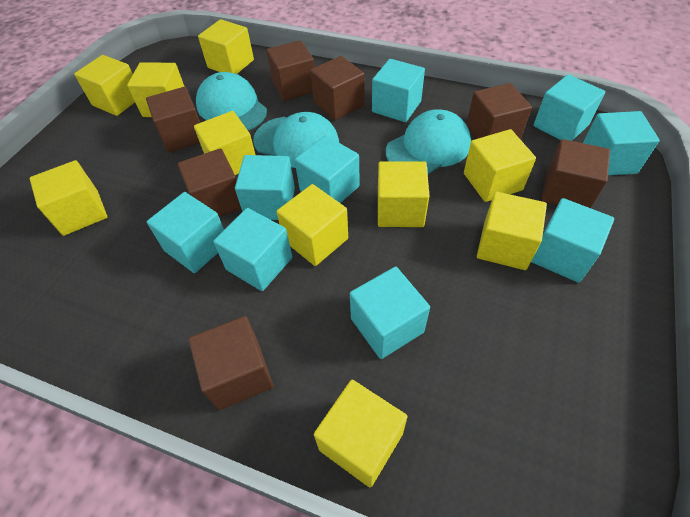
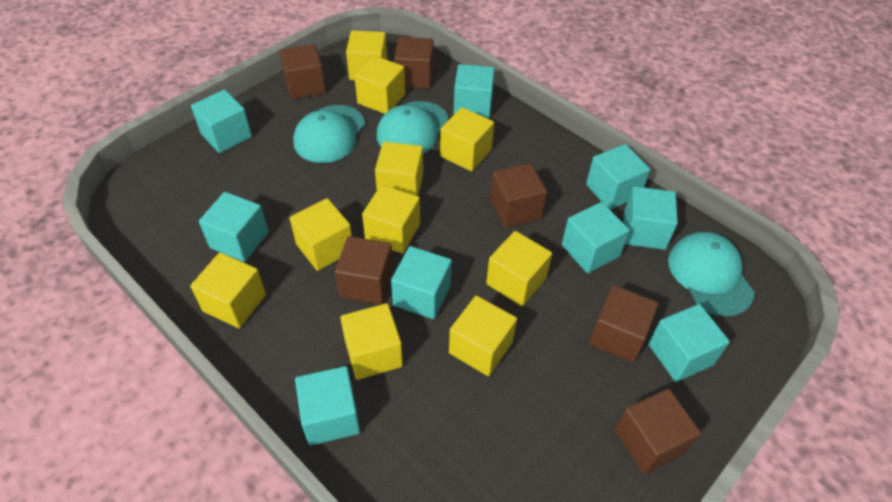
brown cube: [146,87,200,152] [178,148,241,217] [188,316,273,410] [266,40,315,101] [310,56,364,120] [466,83,532,140] [541,139,610,208] = 7 -> [279,44,326,100] [335,236,393,305] [394,37,434,89] [490,163,547,228] [589,285,658,363] [615,388,701,474] = 6

